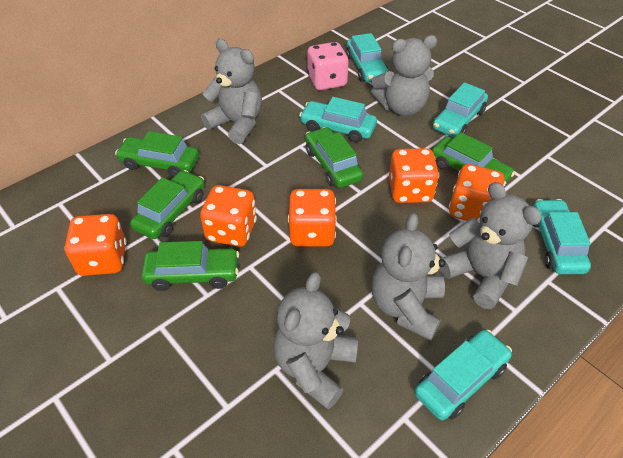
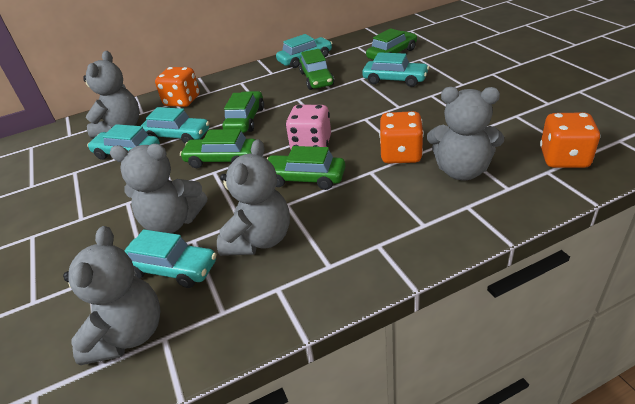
orange dice: [64,214,127,276] [200,185,257,247] [288,189,337,246] [389,148,439,203] [449,164,505,224] = 5 -> [155,67,200,107] [379,111,424,164] [540,112,601,168] = 3

